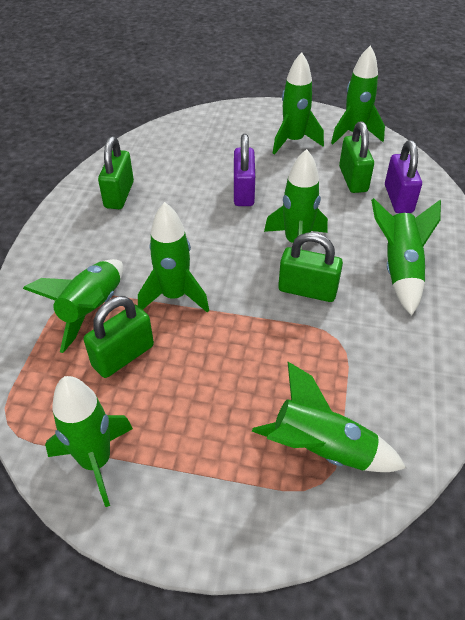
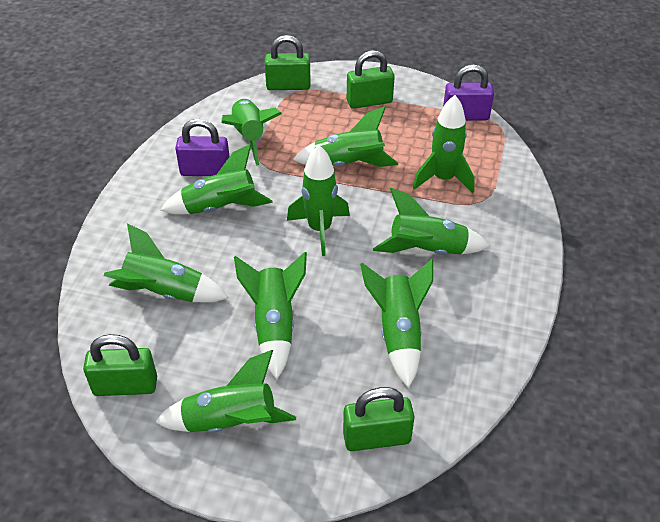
green rocket: [23,259,124,353] [45,376,133,507] [138,202,209,313] [252,362,406,472] [264,149,328,250] [273,52,324,155] [331,46,385,144] [371,198,441,316] = 8 -> [104,223,229,302] [155,350,296,433] [160,144,273,214] [222,99,282,166] [234,252,307,379] [287,145,350,256] [293,106,398,167] [360,259,433,388] [373,188,490,255] [413,95,474,193] = 10

